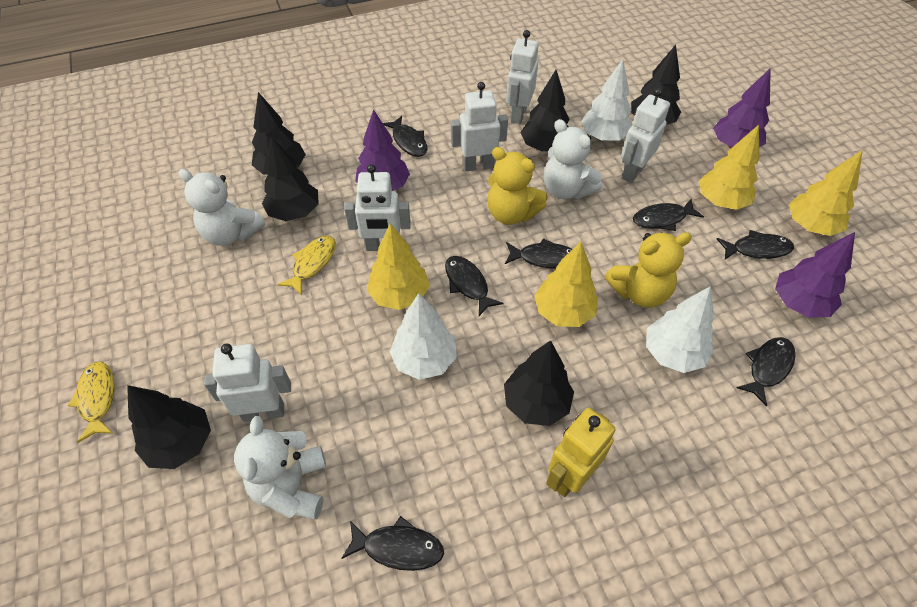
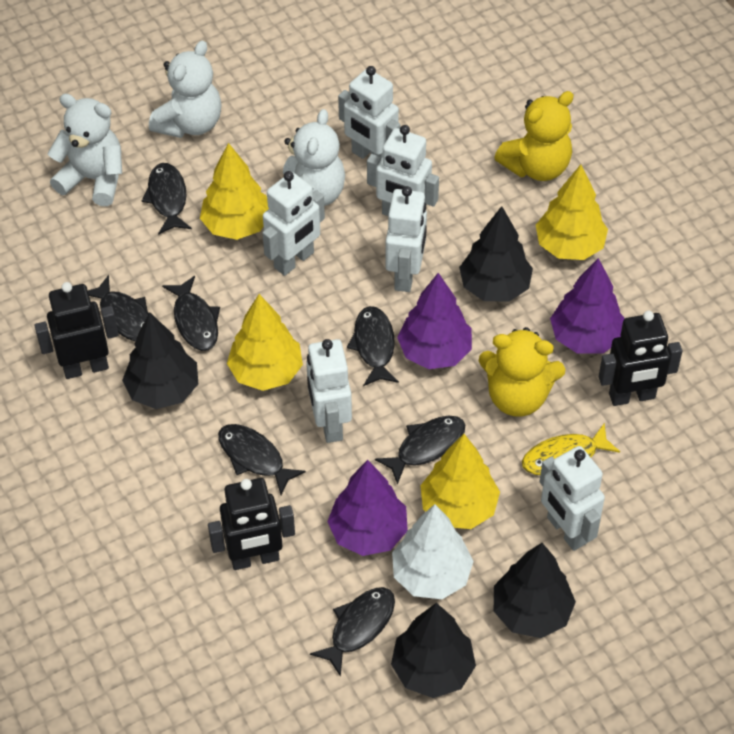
black robot: none = 0 -> [34,282,119,379] [208,478,295,570] [599,311,682,406] = 3
black tree: [127,385,211,469] [252,92,306,175] [262,136,319,221] [504,341,574,426] [520,70,570,151] [631,44,681,125] = 6 -> [122,312,198,409] [391,603,476,698] [459,206,533,302] [494,543,576,638] = 4
white robot: [204,343,291,422] [344,164,411,251] [451,82,508,171] [506,30,539,124] [621,88,670,183] = 5 -> [262,171,325,276] [306,339,352,443] [338,66,400,159] [367,125,439,216] [385,186,427,292] [540,446,605,551] = 6
white tree: [390,293,457,380] [581,59,632,141] [646,286,714,373] = 3 -> [392,504,474,599] = 1
yellow fish: [67,362,115,443] [277,236,336,295] = 2 -> [522,423,620,475] = 1
yellow robot: [546,408,615,497] = 1 -> none = 0

